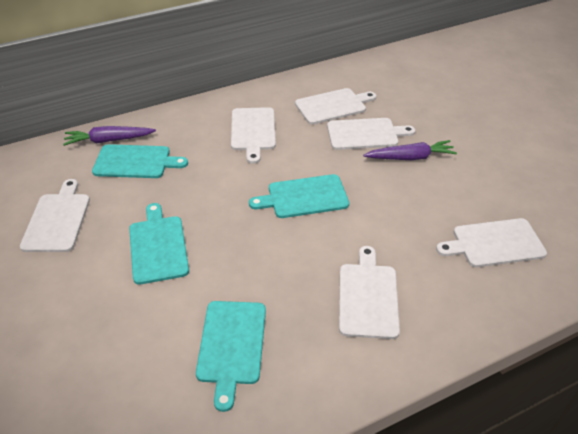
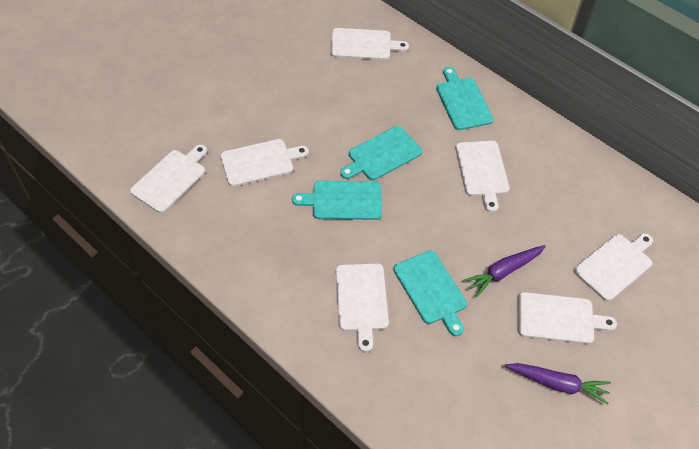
white cutting board: [20,179,90,252] [231,107,276,164] [295,88,376,124] [327,118,415,150] [339,246,400,339] [436,218,547,267] = 6 -> [130,145,207,213] [220,139,309,187] [330,28,409,60] [336,263,389,352] [456,141,509,212] [518,292,617,344] [574,233,653,301] = 7

